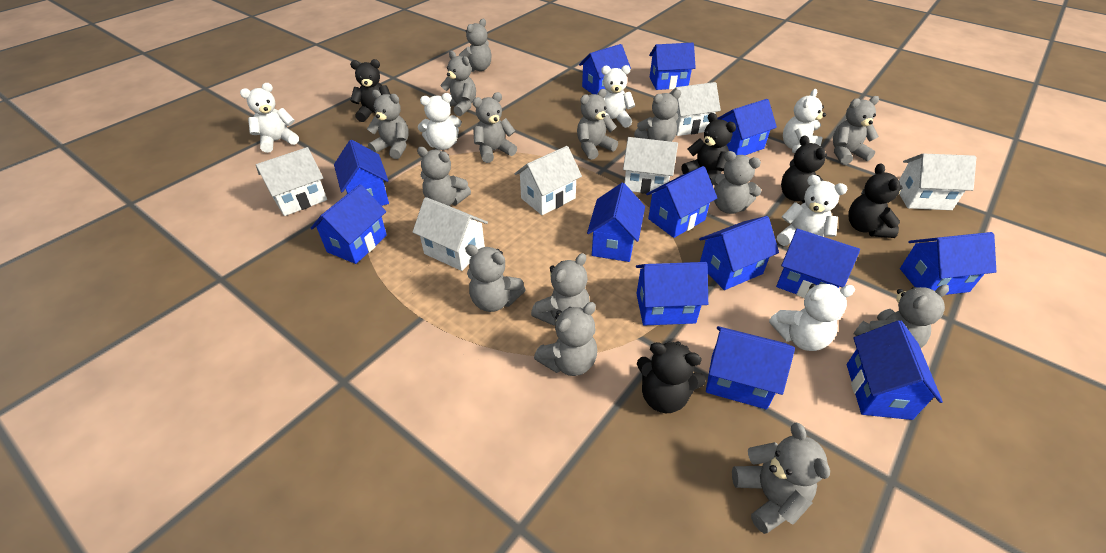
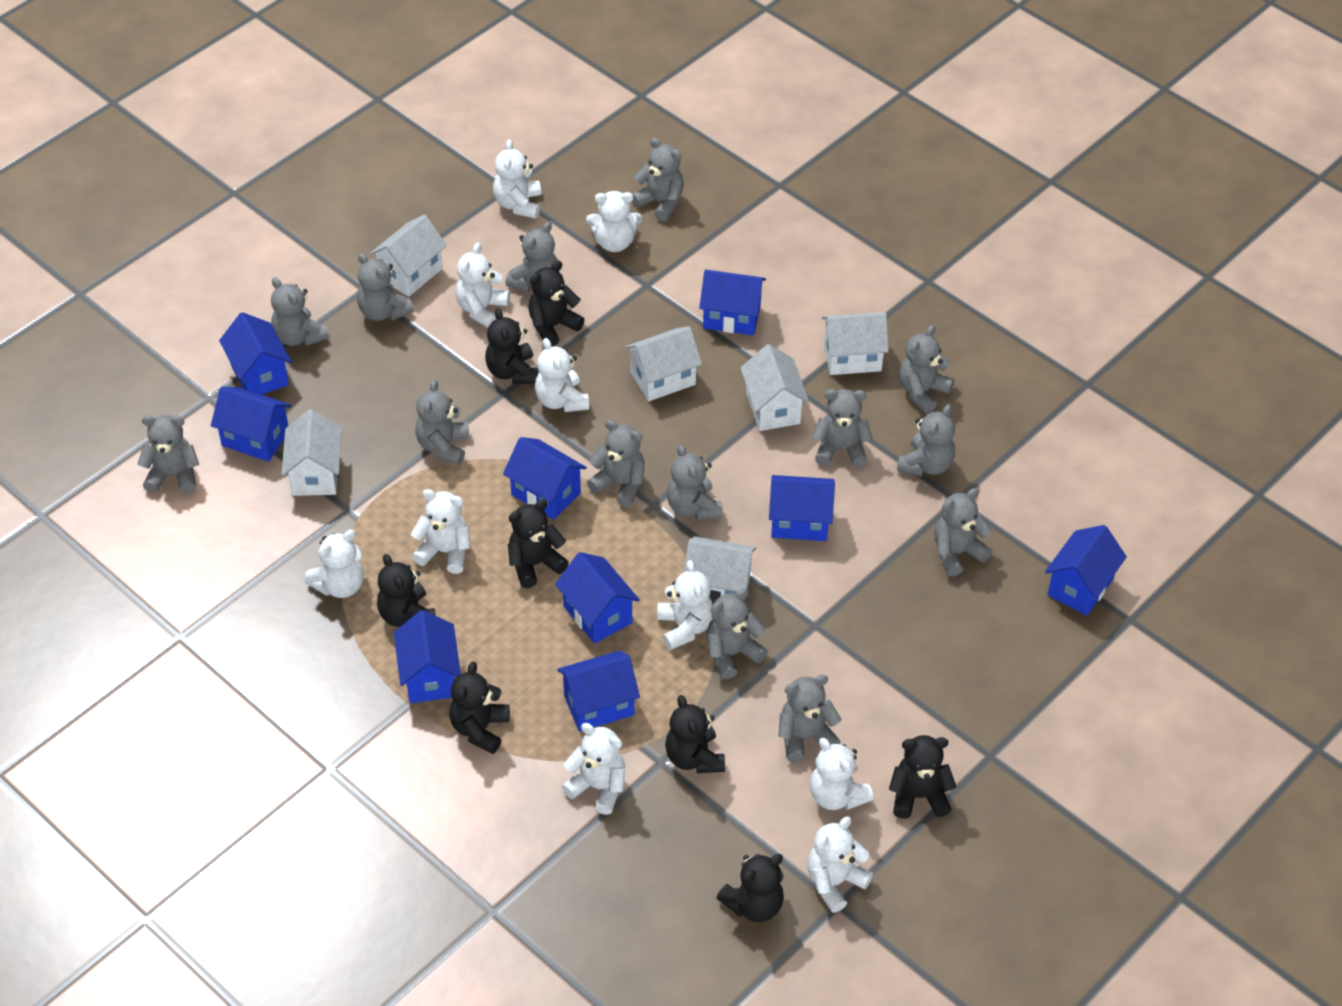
black teddy bear: [350,59,391,122] [637,341,706,413] [681,113,736,185] [781,135,827,203] [848,163,903,238] = 5 -> [377,554,436,627] [449,662,510,754] [485,308,538,384] [508,499,569,588] [528,260,585,347] [665,695,725,773] [717,854,784,922] [889,735,957,819] = 8
blue house: [310,184,387,264] [334,140,389,206] [579,44,631,94] [587,183,645,262] [636,262,708,326] [646,166,717,238] [649,43,696,90] [699,216,779,290] [706,326,795,409] [717,99,777,155] [776,229,860,298] [847,320,943,420] [900,232,997,295] = 13 -> [211,387,291,462] [219,312,292,395] [394,610,461,703] [503,437,587,520] [555,552,640,644] [557,651,640,732] [699,270,766,335] [769,475,835,541] [1045,525,1127,615] = 9
white teddy bear: [240,83,299,153] [418,93,462,150] [597,65,635,128] [769,284,855,351] [777,175,847,246] [783,89,826,154] = 6 -> [305,530,364,598] [411,489,471,574] [455,243,510,328] [493,139,541,219] [535,338,589,412] [562,723,625,815] [586,191,642,252] [657,560,713,650] [807,817,873,913] [810,738,874,810] = 10

